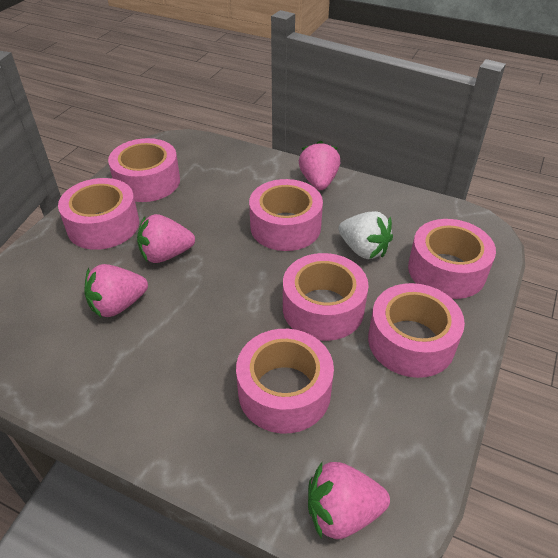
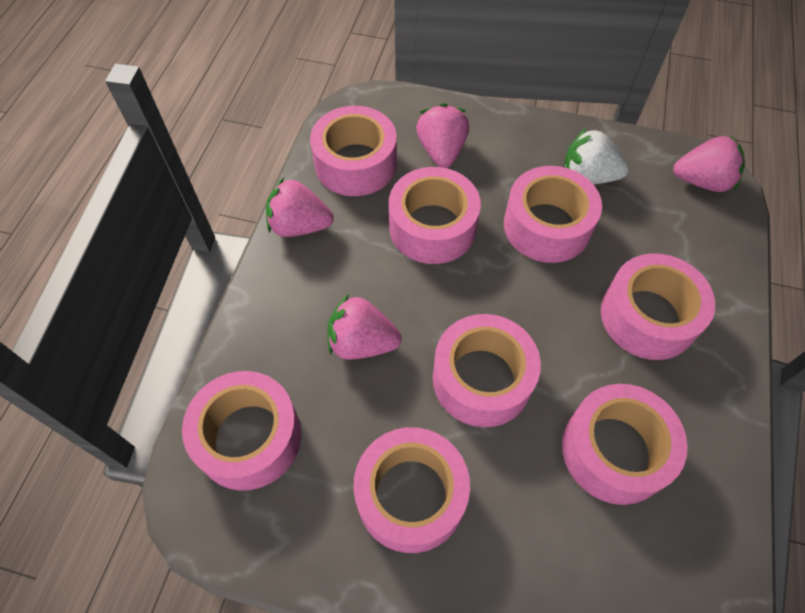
pink tape: [58,178,139,250] [108,138,180,202] [236,329,334,434] [249,179,323,251] [283,253,369,341] [368,283,465,378] [408,219,496,299] = 7 -> [182,371,301,491] [310,106,397,196] [353,427,470,553] [389,167,481,264] [433,314,541,427] [504,166,602,263] [562,384,688,505] [601,253,715,360] = 8

